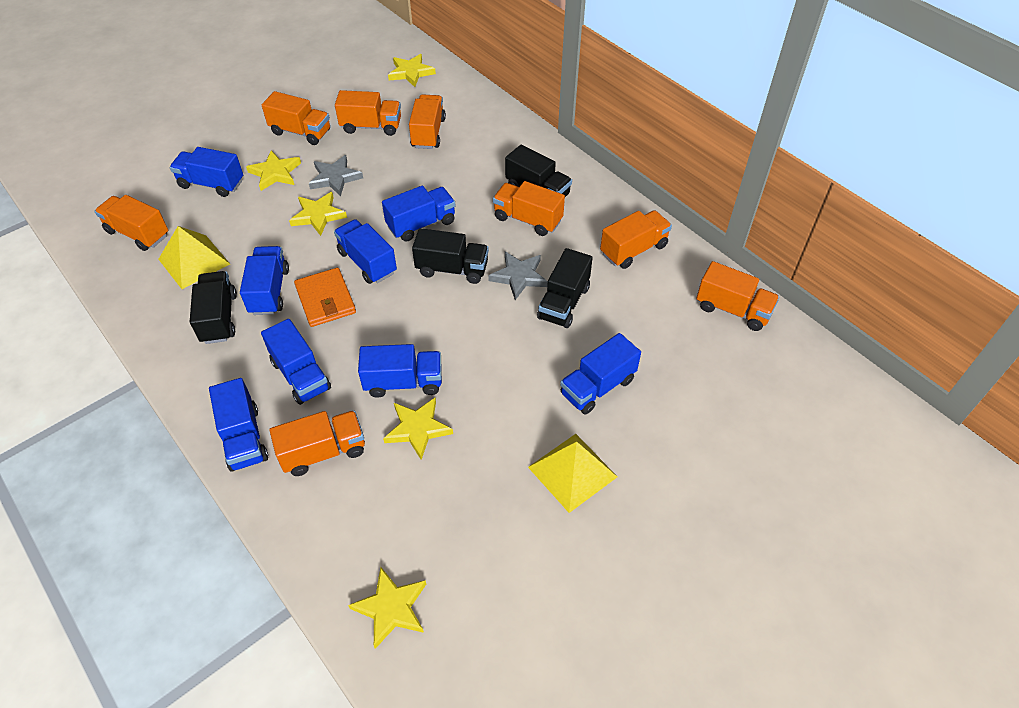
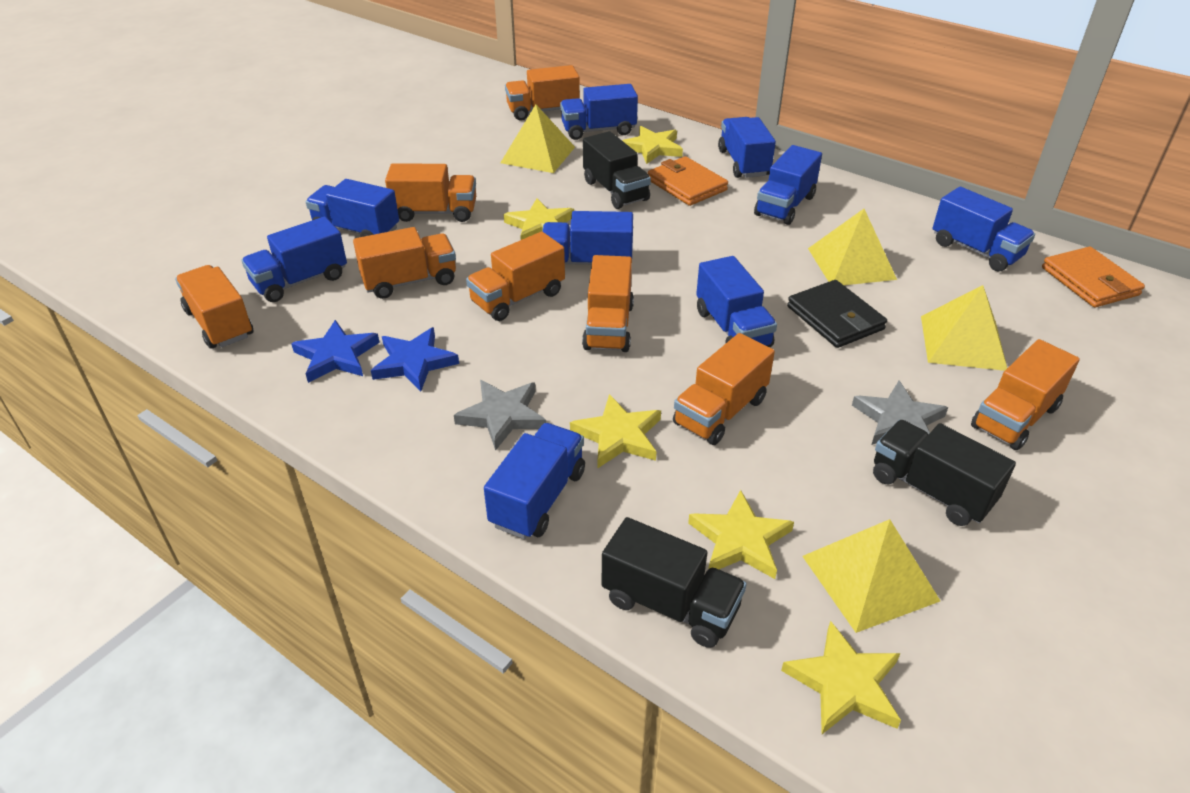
black truck: [190,271,237,344] [412,228,489,284] [505,145,572,197] [537,248,593,328] = 4 -> [583,131,651,209] [602,517,747,648] [873,420,1016,526] = 3
black wallet: none = 0 -> [787,280,887,348] = 1
blue star: none = 0 -> [291,320,380,383] [371,327,459,392] = 2
blue truck: [170,147,243,197] [209,378,268,472] [240,246,289,315] [261,319,331,405] [334,219,397,284] [358,344,442,398] [382,186,456,242] [560,333,641,415] = 8 -> [241,217,347,302] [306,179,399,237] [484,423,585,539] [542,211,633,265] [560,84,638,140] [696,256,777,347] [718,117,776,178] [754,145,822,225] [933,187,1035,272] = 9
orange wallet: [294,268,356,327] = 1 -> [648,156,728,206] [1042,247,1145,307] = 2
yellow pyramid: [158,226,230,289] [528,434,617,513] = 2 -> [501,105,575,173] [802,519,940,633] [808,209,897,285] [921,285,1007,371] = 4

